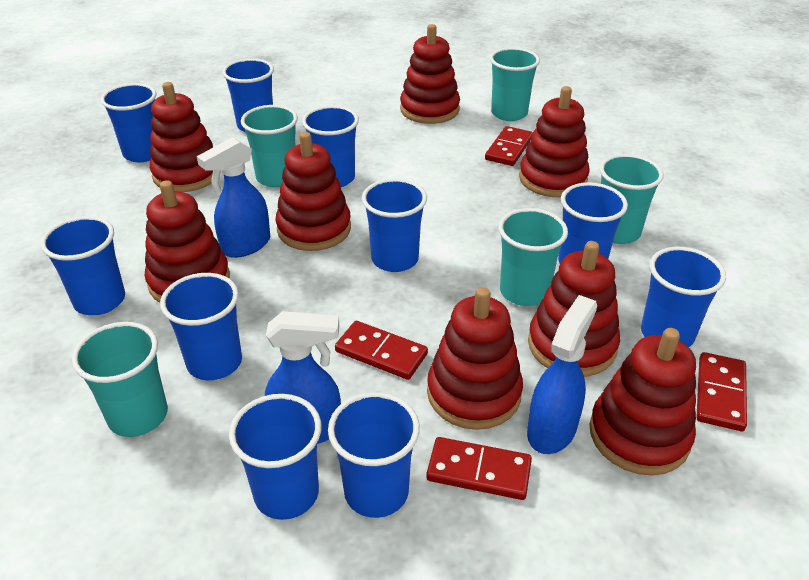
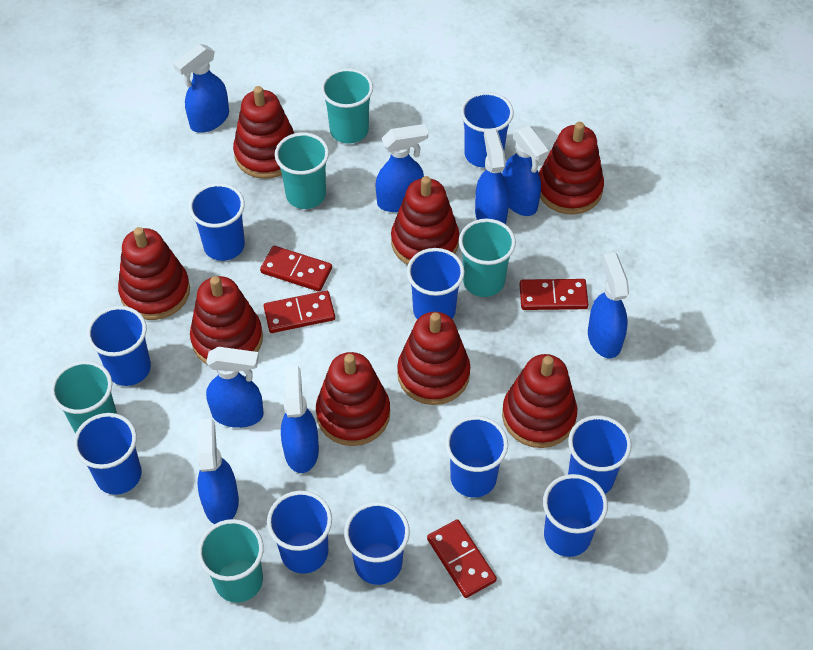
blue spray bottle: [197,137,270,258] [265,311,341,444] [527,295,597,454] = 3 -> [173,44,229,133] [197,419,239,524] [206,347,264,428] [281,366,319,473] [376,124,428,212] [475,128,509,224] [502,125,549,216] [588,253,629,358] = 8

